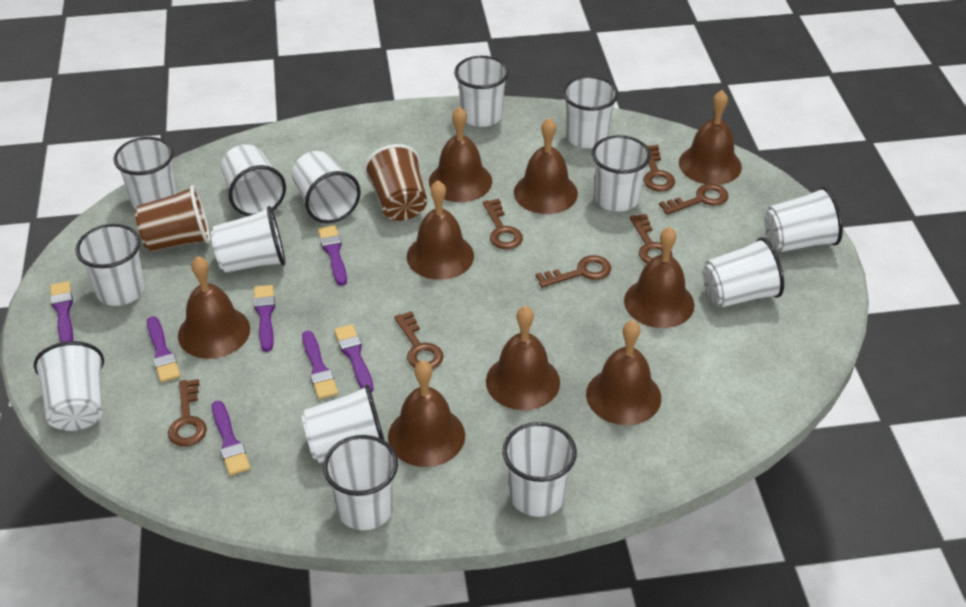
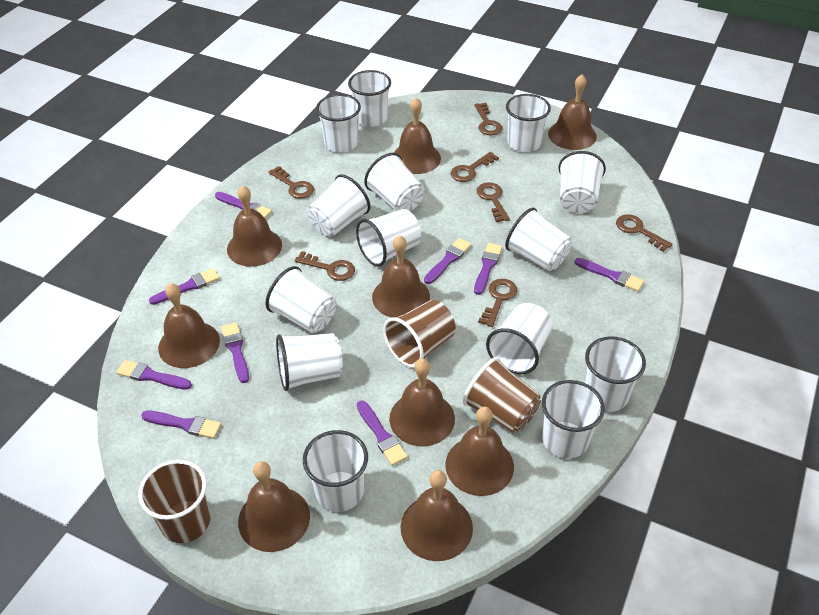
brown cup: [135,185,210,251] [364,144,427,221] = 2 -> [138,460,211,543] [383,300,456,368] [463,357,541,433] = 3
purple brush: [50,281,73,342] [147,316,180,383] [212,401,250,476] [254,285,275,352] [302,331,338,399] [318,225,347,286] [334,324,374,392] = 7 -> [116,360,192,390] [141,411,221,439] [149,268,220,305] [215,192,272,218] [221,323,249,383] [357,401,408,466] [424,238,471,284] [474,243,503,295] [575,258,644,292] = 9

